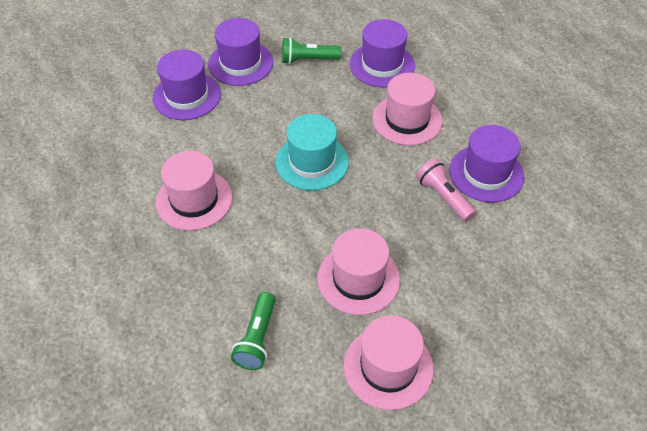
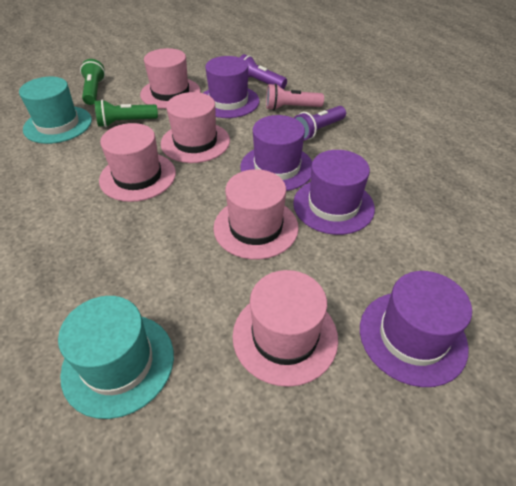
pink hat: [156,151,232,231] [317,228,400,315] [344,315,434,410] [372,73,442,146] = 4 -> [99,123,176,202] [140,48,201,109] [161,92,230,163] [213,169,299,260] [232,270,338,387] = 5
purple flashlight: none = 0 -> [240,54,287,89] [294,106,346,140] = 2
turquoise hat: [276,114,349,191] = 1 -> [19,77,92,144] [58,296,174,419] = 2

